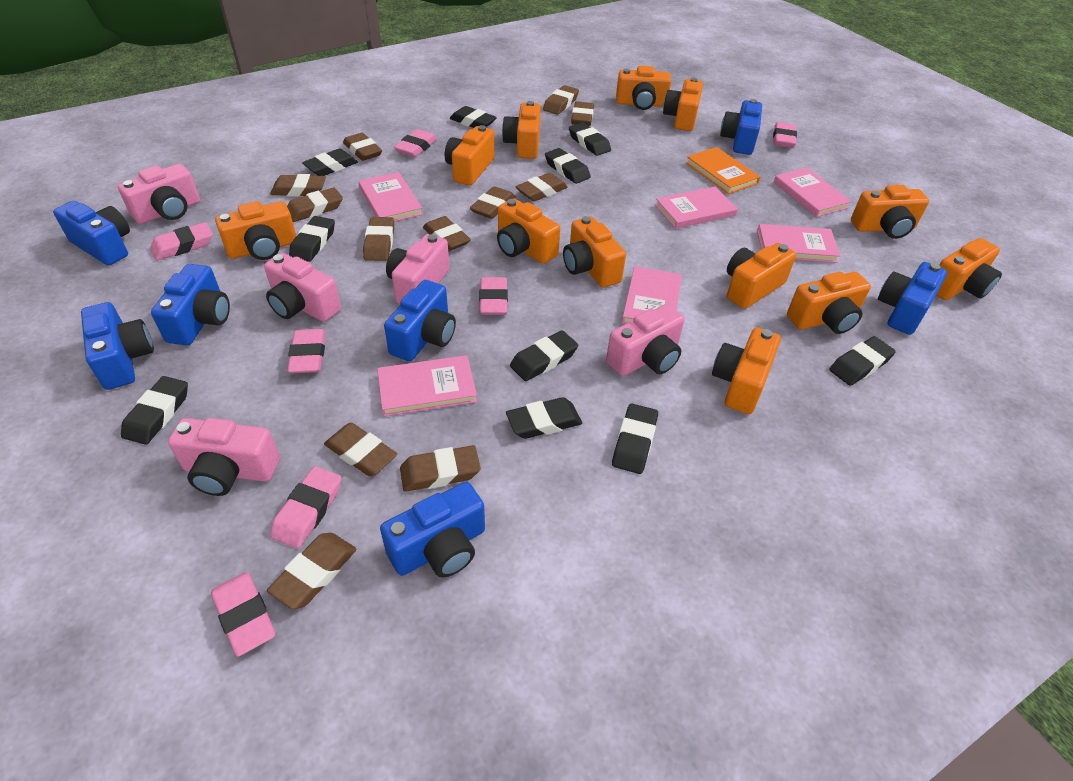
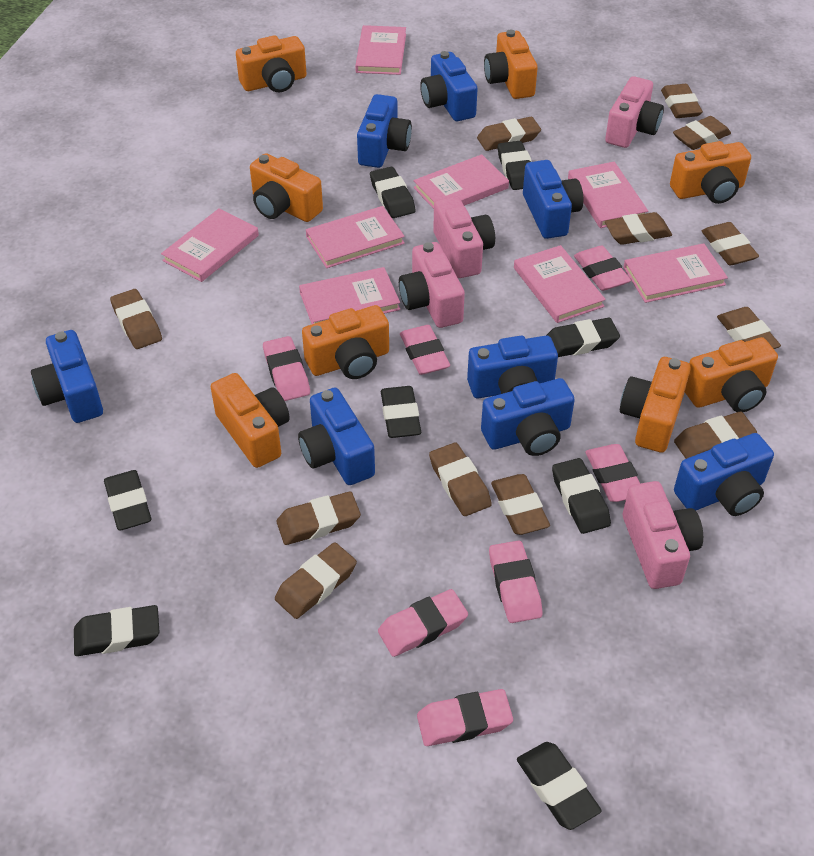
black eraser: [121,376,188,445] [289,216,335,262] [302,149,358,176] [450,106,497,128] [506,397,582,439] [510,330,578,381] [545,148,591,184] [569,122,611,156] [612,404,658,474] [829,336,896,386] = 10 -> [74,605,159,656] [104,470,151,531] [370,167,416,218] [381,386,421,438] [498,141,532,190] [517,742,602,830] [546,318,620,357] [552,458,611,534] = 8
blue camera: [53,201,130,266] [81,302,154,390] [151,264,230,345] [380,482,485,577] [384,280,456,361] [720,99,762,155] [878,262,947,335] = 7 -> [31,330,103,423] [298,388,375,485] [357,94,412,168] [420,51,478,121] [467,336,558,399] [481,378,575,456] [523,160,583,239] [674,433,774,516] = 8
orange book: [686,147,760,194] = 1 -> none = 0
orange camera: [215,201,296,260] [445,125,494,186] [497,198,560,264] [502,101,541,159] [563,216,626,288] [616,66,671,110] [663,78,703,131] [712,328,781,414] [727,243,796,309] [787,272,871,334] [851,185,929,239] [936,238,1002,300] = 12 -> [211,373,290,468] [236,35,306,92] [250,153,323,222] [302,305,389,379] [484,30,538,99] [620,357,691,453] [670,141,751,204] [685,337,778,412] = 8
pink book: [358,172,423,222] [377,355,477,416] [622,266,682,324] [655,186,738,229] [757,224,840,263] [774,168,852,217] = 6 -> [161,208,259,282] [299,267,400,324] [306,206,405,268] [355,25,406,75] [414,154,509,209] [514,245,606,323] [568,162,648,228] [623,243,728,303] = 8
pink camera: [118,164,200,224] [168,418,280,496] [264,253,341,322] [386,234,449,304] [606,304,685,376] = 5 -> [399,242,465,328] [433,196,495,278] [605,76,664,148] [623,481,703,589] = 4

